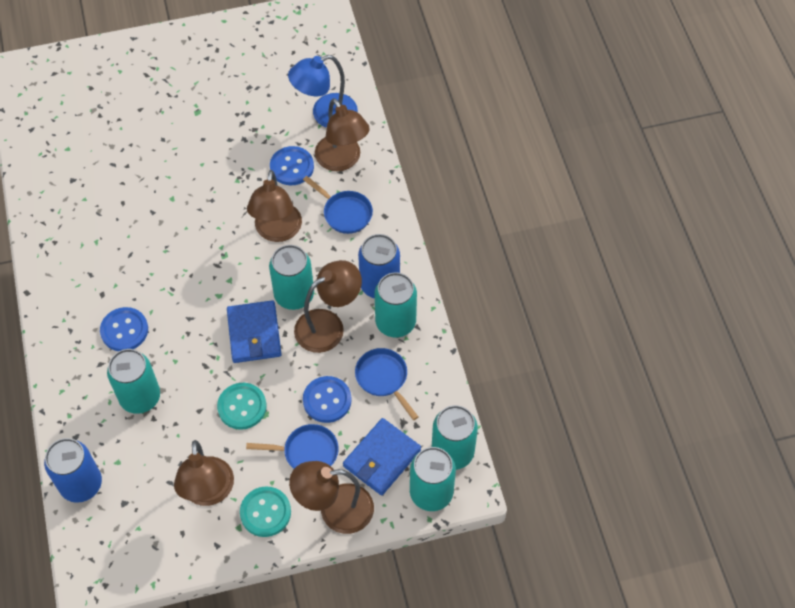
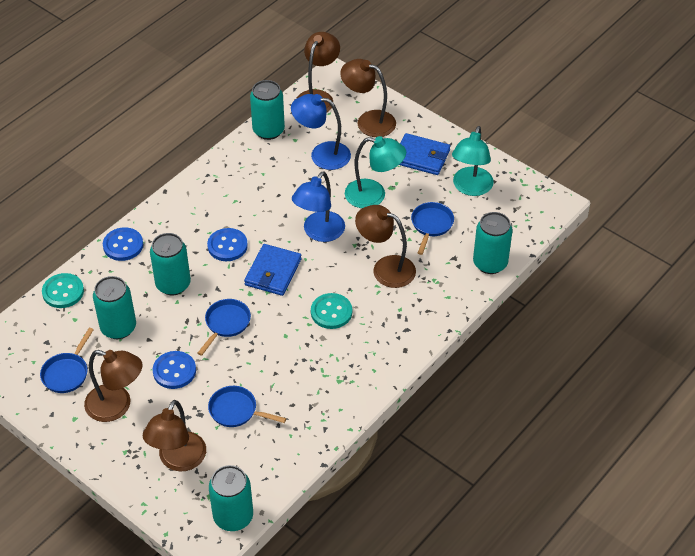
blue can: [44,438,102,503] [358,234,400,298] = 2 -> none = 0
blue lamp: [288,55,358,128] = 1 -> [291,94,351,170] [292,171,345,242] = 2
blue pan: [246,424,339,469] [303,176,373,234] [355,348,418,420] = 3 -> [40,328,94,393] [197,299,251,356] [208,386,286,427] [411,202,454,255] = 4
turquoise lamp: none = 0 -> [345,136,406,208] [452,126,494,196] = 2

